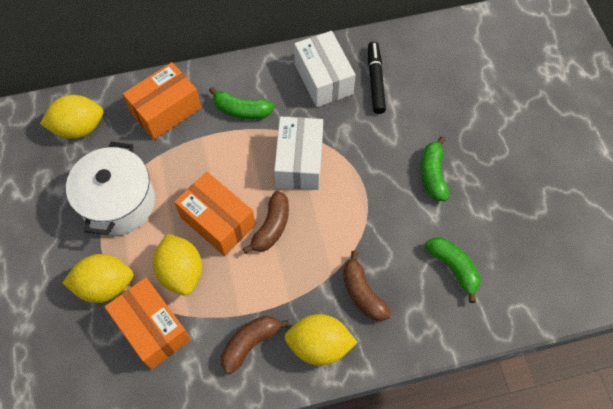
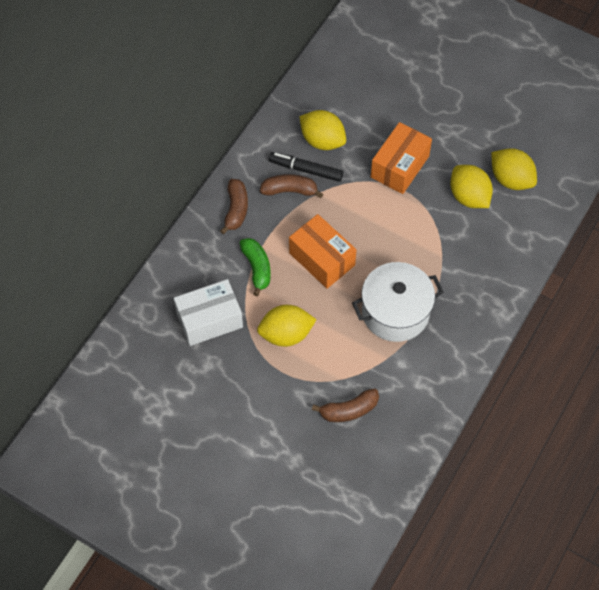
green banana: [209,87,274,120] [421,137,449,201] [425,237,481,303] = 3 -> [240,238,271,296] = 1
orange box: [105,277,191,370] [123,62,201,140] [174,172,255,256] = 3 -> [289,214,356,289] [371,122,432,194] = 2
white box: [274,117,323,190] [294,31,355,107] = 2 -> [174,279,243,346] = 1

